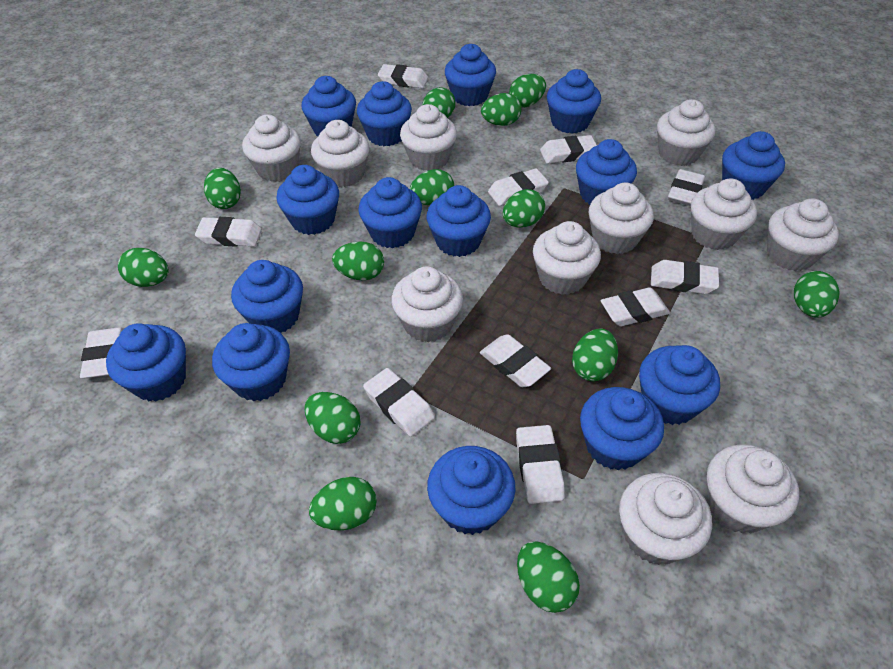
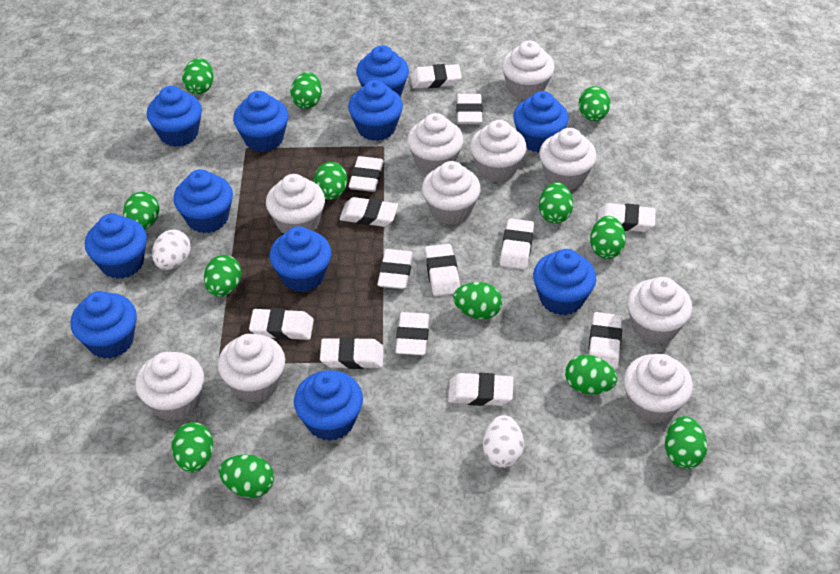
blue cupcake: [106,323,186,402] [212,323,290,402] [231,260,303,333] [276,165,339,235] [301,76,356,136] [357,81,412,146] [358,177,422,248] [426,185,491,257] [427,446,516,535] [445,44,496,106] [547,69,601,134] [576,139,637,205] [580,387,664,470] [639,345,720,425] [722,131,785,200] = 15 -> [71,291,137,359] [85,214,147,279] [147,86,202,147] [173,169,233,233] [233,91,288,152] [270,226,331,292] [294,370,363,441] [348,80,403,141] [356,45,409,97] [513,91,569,152] [533,249,596,315] = 11
white cupcake: [242,114,301,182] [311,120,370,187] [391,267,463,342] [400,104,457,171] [533,221,601,295] [589,182,654,254] [619,473,712,565] [657,99,716,166] [691,178,757,250] [707,444,799,534] [767,198,839,271] = 11 -> [135,352,204,421] [218,334,285,402] [266,174,325,233] [407,113,464,174] [422,161,481,225] [470,120,526,182] [502,40,555,100] [539,128,597,190] [624,354,693,424] [627,277,692,344] = 10
white egg: none = 0 -> [152,229,191,270] [483,415,524,468] = 2
white eraser: [80,327,125,379] [195,217,262,247] [363,368,435,437] [378,64,428,88] [480,334,551,387] [488,168,549,206] [516,425,565,504] [540,135,597,164] [601,287,670,326] [651,260,719,294] [668,169,705,206] = 11 -> [249,308,314,340] [320,337,384,369] [339,197,398,227] [348,156,384,192] [377,249,413,289] [395,312,429,355] [410,64,462,89] [425,244,460,296] [448,373,513,406] [456,94,483,124] [500,218,534,269] [588,312,622,370] [598,203,656,232] = 13

